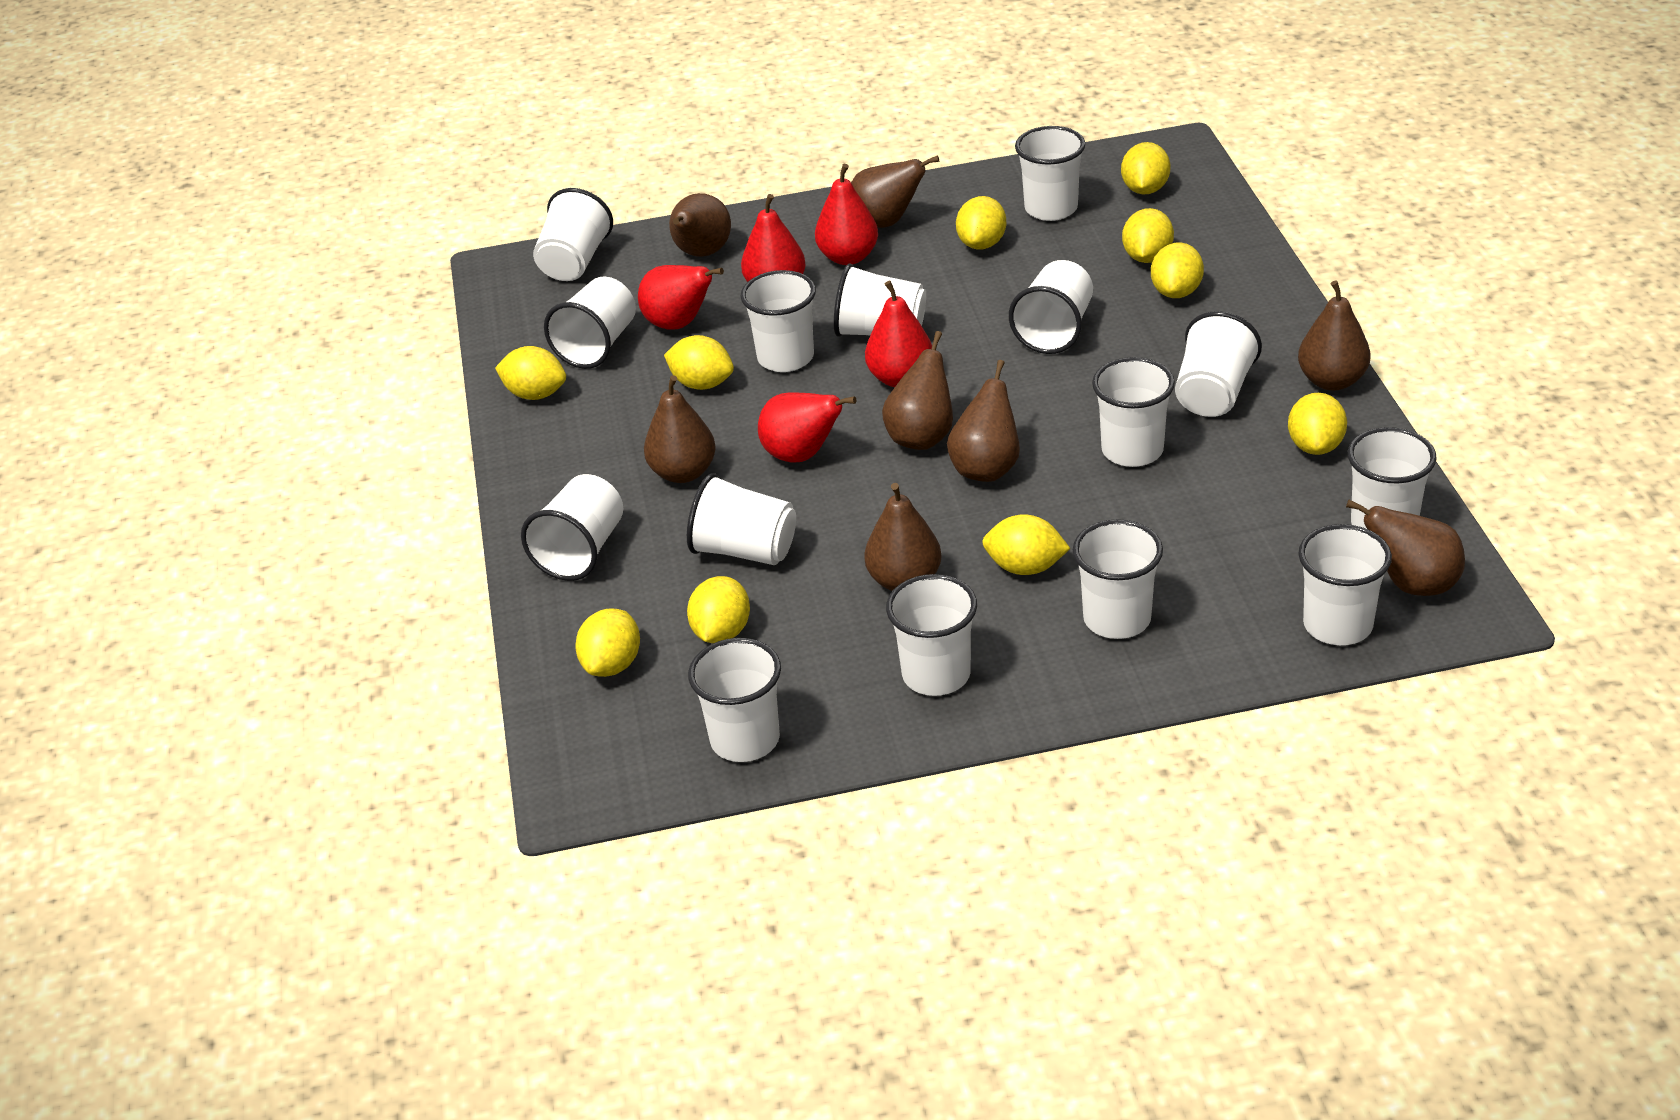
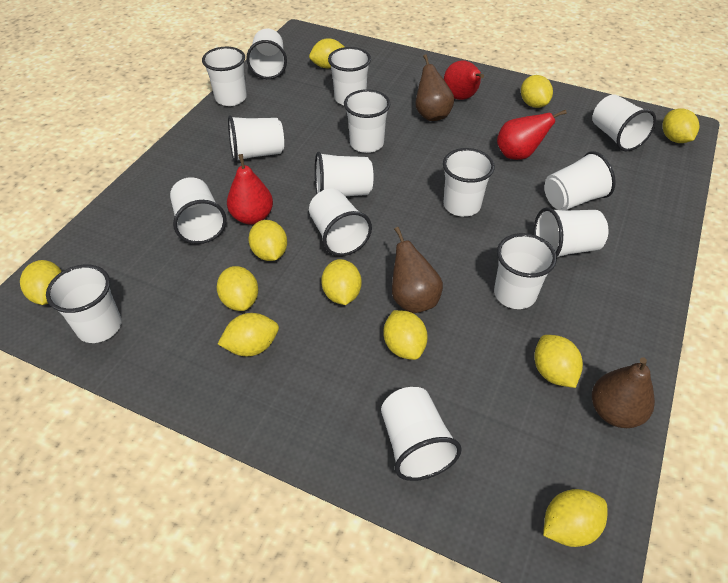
brown pear: [644,375,716,483] [669,193,731,257] [851,155,939,228] [864,483,942,591] [882,331,953,450] [947,360,1020,482] [1298,280,1371,391] [1346,500,1465,596] = 8 -> [392,227,443,313] [415,54,454,121] [592,357,655,428] = 3
red pear: [638,265,724,330] [741,194,806,282] [758,392,856,463] [815,164,878,265] [865,281,932,387] = 5 -> [227,154,273,224] [444,60,484,100] [497,110,567,160] = 3
yellow lemon: [495,346,566,400] [575,608,640,677] [664,335,734,390] [687,576,750,643] [956,196,1006,250] [982,514,1070,575] [1121,142,1171,195] [1122,208,1174,263] [1151,242,1204,298] [1288,393,1347,455] = 10 -> [20,260,62,305] [217,266,258,311] [218,313,279,356] [248,220,287,261] [309,38,344,68] [321,259,362,305] [384,310,428,360] [521,75,553,108] [534,335,583,388] [543,489,607,547] [662,108,700,143] = 11

